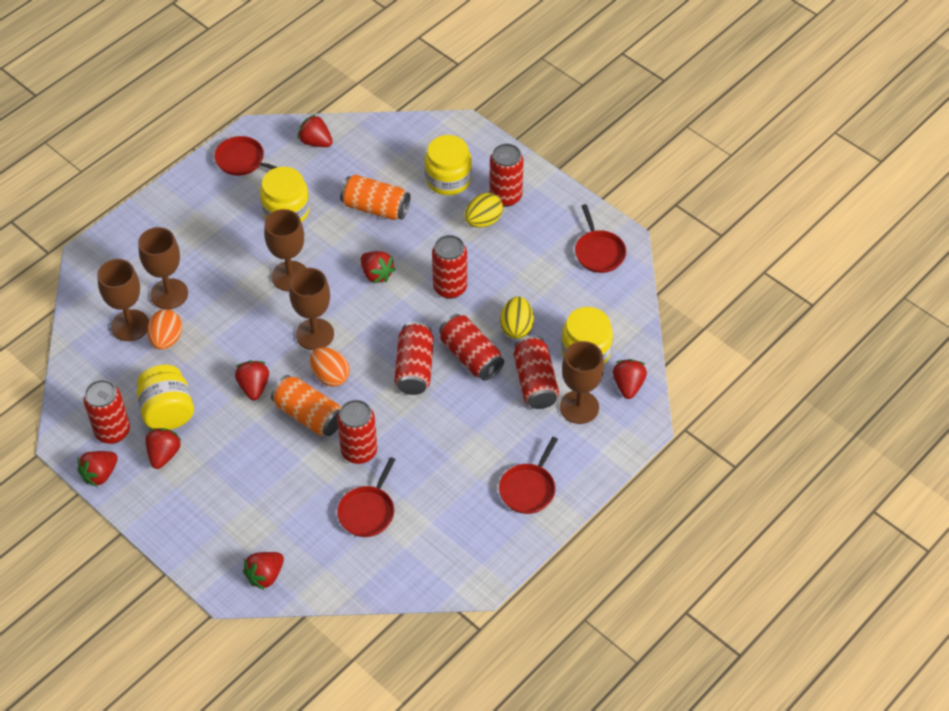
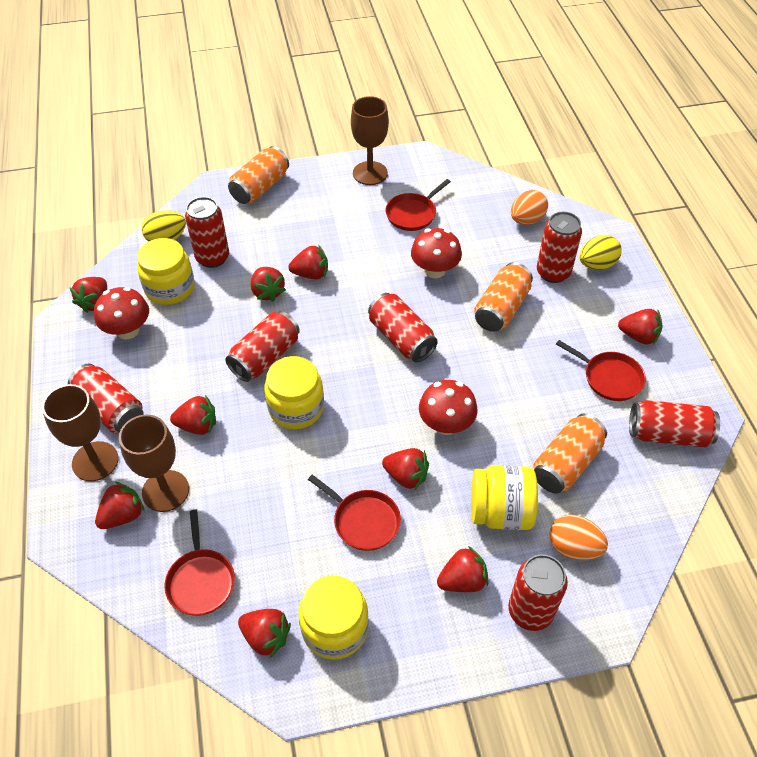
brown goblet: [97,259,149,341] [138,227,188,309] [264,209,306,291] [289,268,334,350] [560,341,604,424] = 5 -> [42,384,118,481] [119,414,189,512] [351,96,389,185] = 3
orange can: [271,375,341,436] [340,174,410,220] = 2 -> [228,146,289,204] [474,262,533,332] [534,414,607,493] = 3
red mushroom: none = 0 -> [94,287,149,340] [411,228,462,278] [419,380,478,435] = 3
red strawberry: [77,451,118,487] [145,428,182,469] [235,361,269,400] [243,552,284,590] [297,114,333,147] [361,251,396,284] [613,359,647,399] = 7 -> [69,277,107,313] [95,482,145,529] [170,395,216,435] [238,609,291,658] [251,267,286,302] [288,245,328,279] [382,448,429,491] [437,546,489,592] [618,309,663,345] = 9

